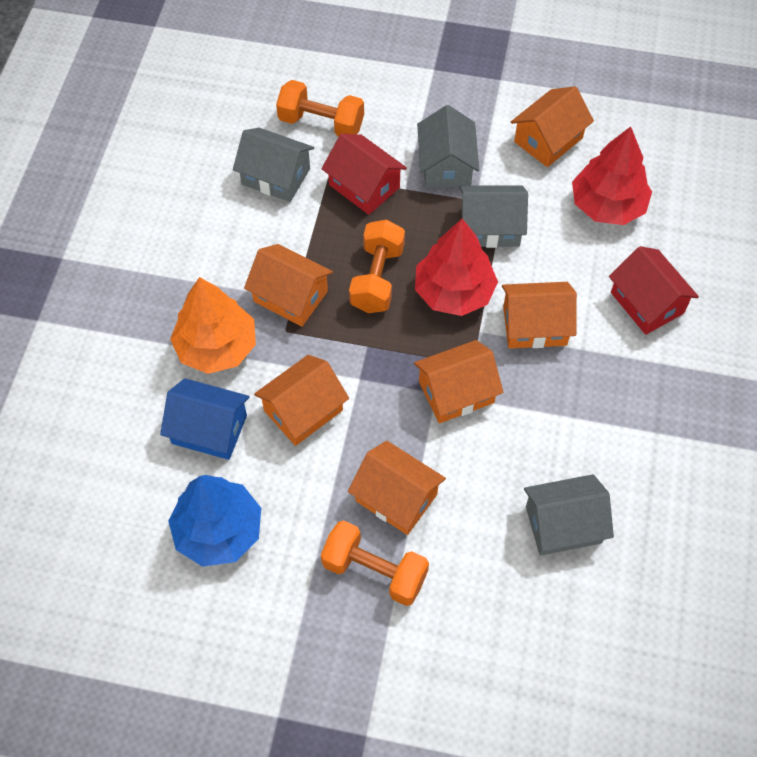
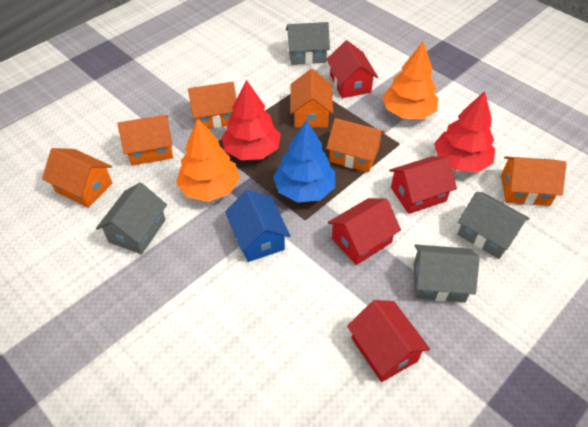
orange dumbbell: [276,80,364,137] [321,520,429,606] [349,220,405,313] = 3 -> none = 0
orange tree: [170,277,256,374] = 1 -> [176,118,240,202] [382,41,439,119] = 2
red house: [321,133,407,215] [609,246,699,335] = 2 -> [326,40,378,98] [328,198,401,265] [347,300,430,382] [389,156,457,214] = 4

